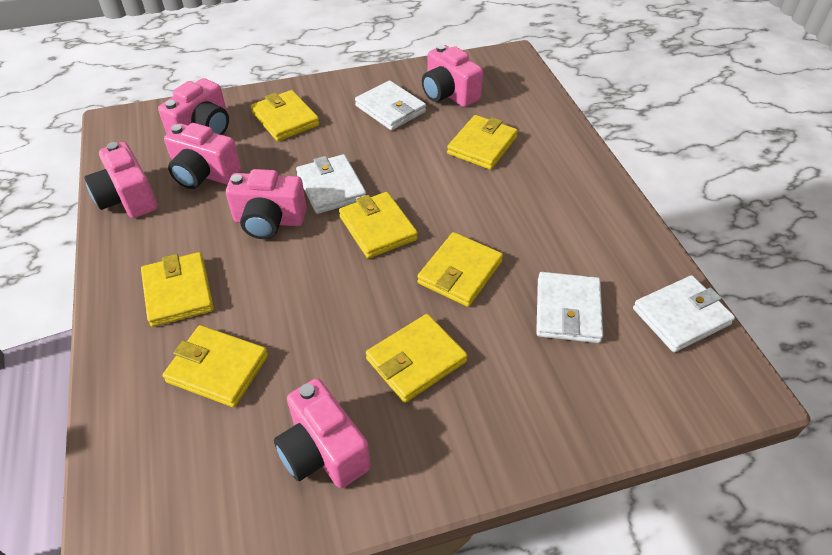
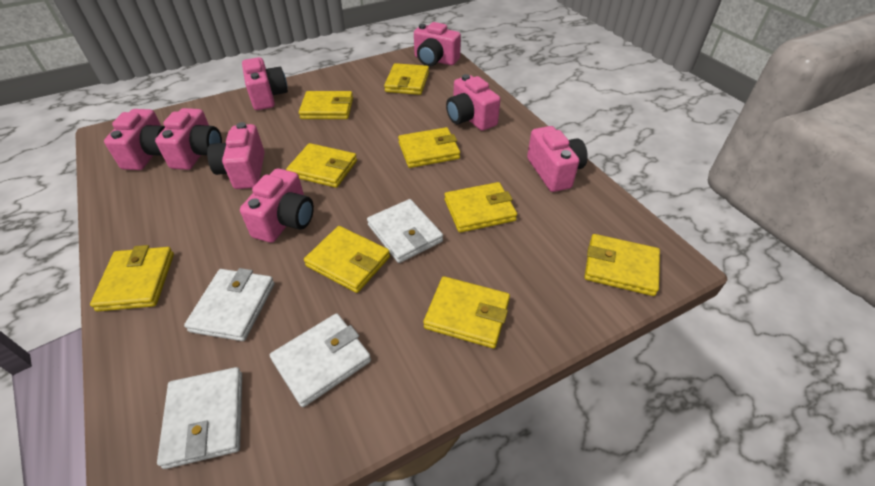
pink camera: [84,142,158,218] [158,78,229,135] [164,123,241,189] [226,169,307,239] [274,378,371,488] [422,44,483,107] = 6 -> [104,109,165,170] [155,108,222,170] [207,122,265,189] [240,168,314,243] [242,57,288,110] [414,22,461,67] [446,74,501,131] [527,126,588,192] = 8
yellow wallet: [141,252,214,327] [163,325,268,407] [251,90,320,141] [339,192,418,259] [366,314,468,403] [417,232,503,307] [447,115,518,170] = 7 -> [90,245,174,311] [286,143,357,188] [299,91,353,119] [304,226,390,293] [384,63,429,95] [398,127,460,168] [423,276,510,348] [444,182,517,233] [584,234,660,296] = 9

